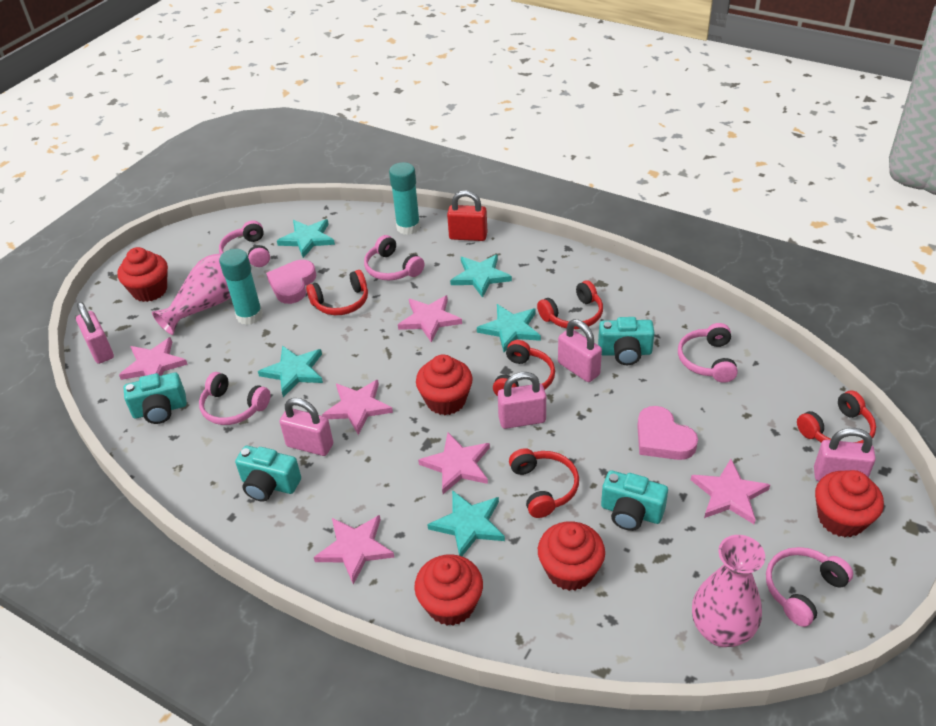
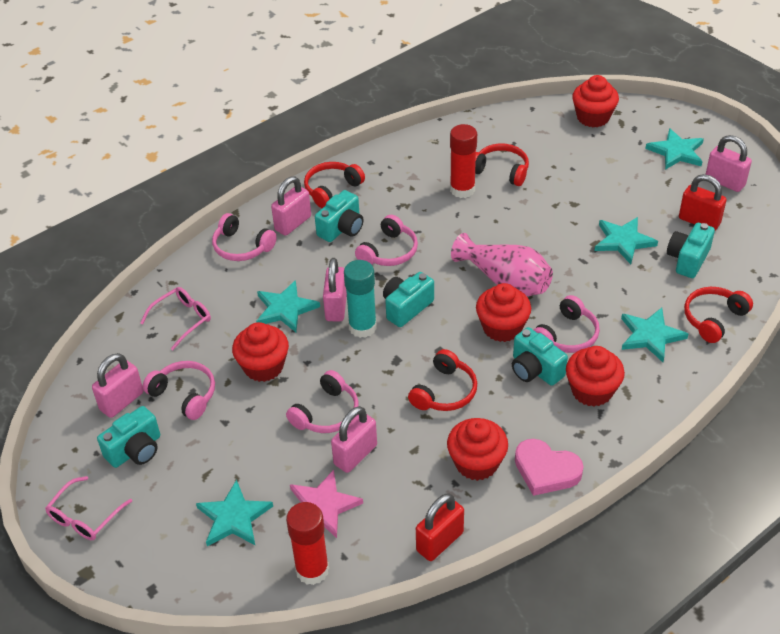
pink glasses: none = 0 -> [45,476,132,540] [140,287,211,350] = 2
pink heart: [266,260,316,304] [637,406,698,460] = 2 -> [515,439,583,496] = 1
pink star: [119,337,188,380] [314,515,394,585] [322,380,393,435] [398,295,462,343] [418,433,490,494] [691,459,770,524] = 6 -> [290,470,363,538] = 1
pink vase: [152,253,231,335] [692,535,765,647] = 2 -> [451,233,553,296] = 1
red glue stick: none = 0 -> [286,502,329,585] [450,124,477,198] = 2
red headphones: [306,270,368,315] [493,340,555,396] [509,448,579,518] [537,280,603,329] [797,391,876,443] = 5 -> [304,162,365,208] [408,349,477,411] [475,144,529,186] [684,287,753,343] = 4
red padlock: [447,190,488,241] = 1 -> [416,494,464,561] [679,174,727,231] = 2
turquoise camera: [124,372,187,424] [235,446,301,502] [598,317,654,365] [601,470,668,531] = 4 -> [97,406,160,468] [315,190,364,242] [383,272,434,327] [512,327,568,386] [667,223,715,278] = 5
turquoise glue stick: [219,249,263,325] [389,162,420,235] = 2 -> [344,260,377,338] = 1

